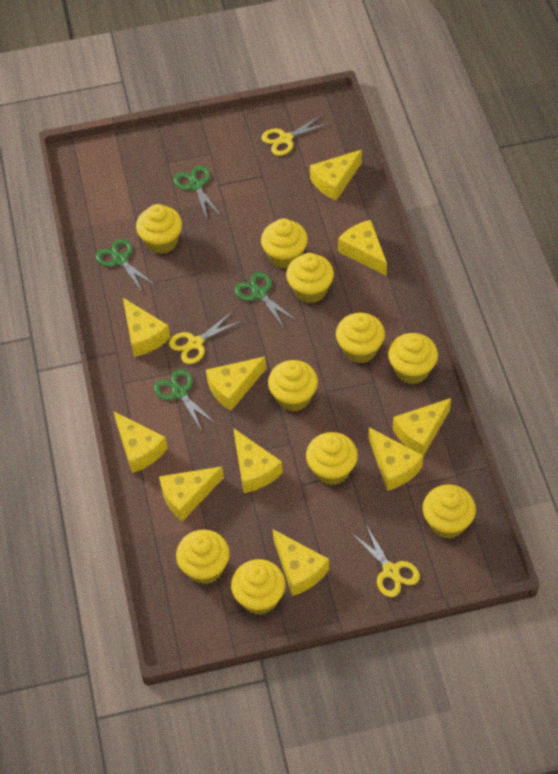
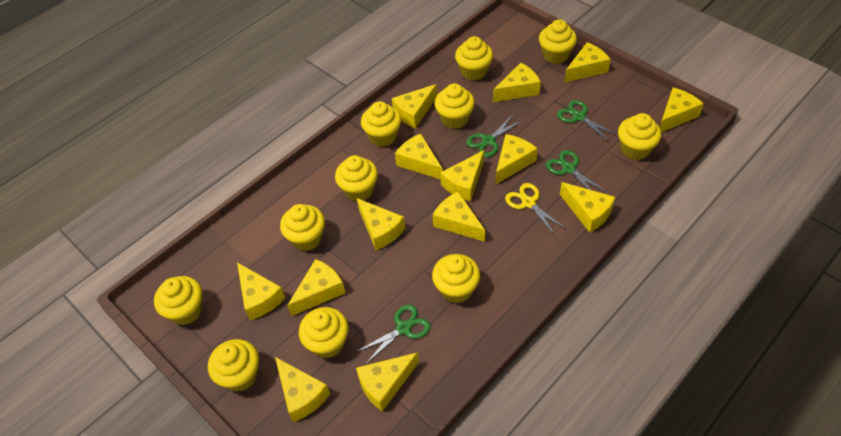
yellow cheese: [113,411,168,473] [123,298,170,357] [159,466,224,521] [206,357,266,411] [233,428,283,493] [273,529,329,596] [310,150,362,200] [338,220,387,276] [369,427,423,491] [393,398,451,456] = 10 -> [237,262,285,320] [275,357,330,422] [287,259,345,316] [356,352,419,412] [357,198,405,250] [392,84,437,128] [395,134,443,180] [433,192,485,242] [440,150,484,201] [493,63,541,102] [496,134,538,184] [560,182,615,232] [564,42,611,83] [660,87,704,132] = 14
yellow cupcake: [136,204,182,254] [176,529,230,584] [231,559,285,615] [261,218,308,269] [268,360,318,412] [286,253,334,303] [306,432,358,485] [336,313,385,363] [388,333,438,384] [422,484,476,539] = 10 -> [154,276,203,325] [208,339,259,391] [280,204,325,251] [299,307,349,358] [335,155,378,201] [361,101,401,147] [432,254,480,303] [434,83,475,129] [455,36,493,81] [539,20,577,64] [618,113,662,160] = 11
yellow scissors: [169,312,241,364] [261,115,330,156] [353,525,420,597] = 3 -> [505,183,566,234] = 1

